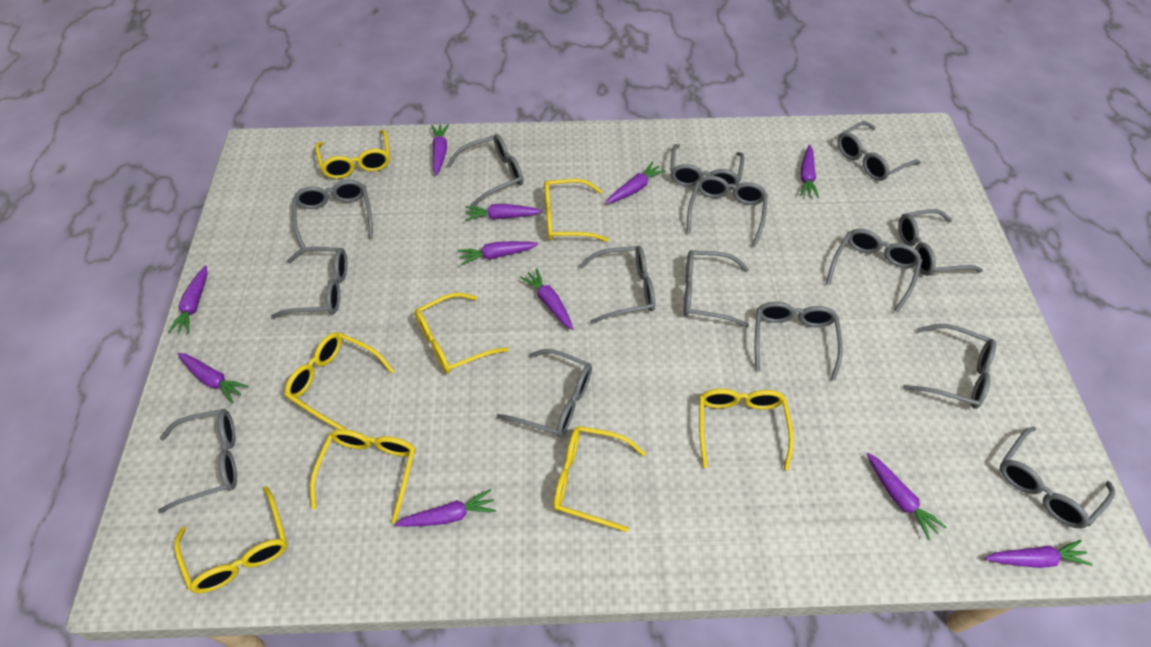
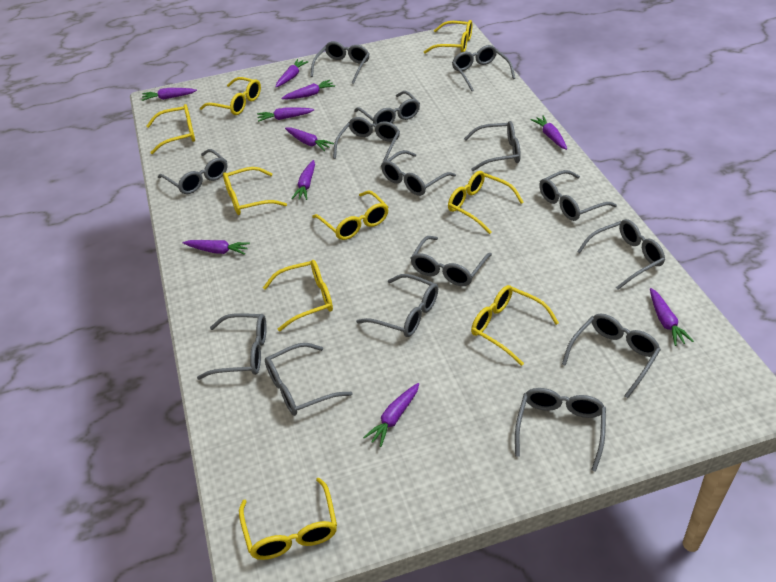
purple carrot: [168,265,207,334] [177,353,249,403] [394,489,496,527] [431,124,449,176] [458,241,538,265] [465,204,542,221] [520,268,573,330] [606,162,666,204] [800,145,819,198] [867,453,947,540] [985,540,1092,568] = 11 -> [142,88,197,101] [183,240,250,255] [257,107,314,122] [275,59,309,87] [281,80,335,99] [285,127,334,151] [291,160,315,200] [363,383,419,447] [530,116,567,150] [650,288,694,346] = 10
yellow glasses: [174,486,288,593] [285,332,394,430] [310,429,415,523] [315,130,390,179] [415,293,509,374] [544,179,609,242] [553,426,646,532] [699,389,794,470] = 8 -> [147,104,195,154] [200,77,261,115] [223,167,287,215] [239,478,337,560] [263,260,333,332] [312,190,388,240] [424,20,472,53] [448,171,523,234] [471,285,559,366] = 9

